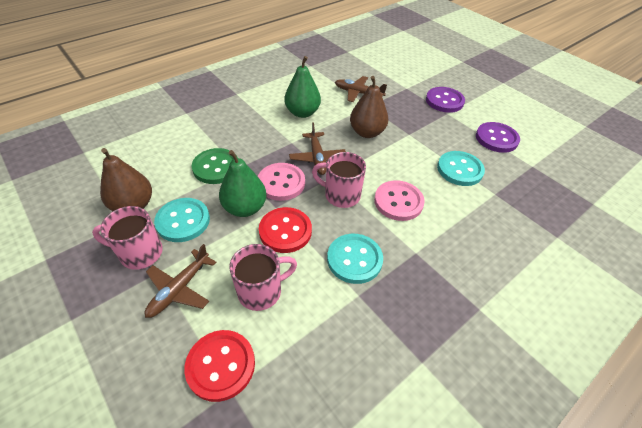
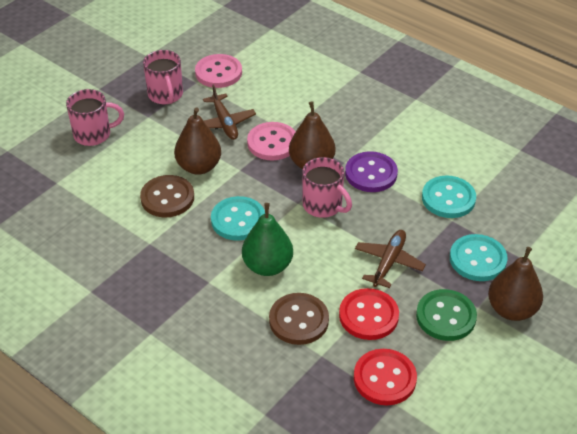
brown button: none = 0 -> [140,175,194,217] [269,293,329,345] = 2
brown pear: [100,148,152,211] [350,76,388,138] = 2 -> [174,107,221,175] [289,101,335,169] [488,247,543,321] = 3
brown plane: [145,244,217,318] [289,122,346,175] [335,76,387,102] = 3 -> [203,85,256,140] [355,230,426,288] = 2
green pear: [219,150,266,217] [284,56,321,118] = 2 -> [242,203,293,276] = 1
purple button: [426,87,465,113] [476,122,520,153] = 2 -> [345,151,398,192] = 1

